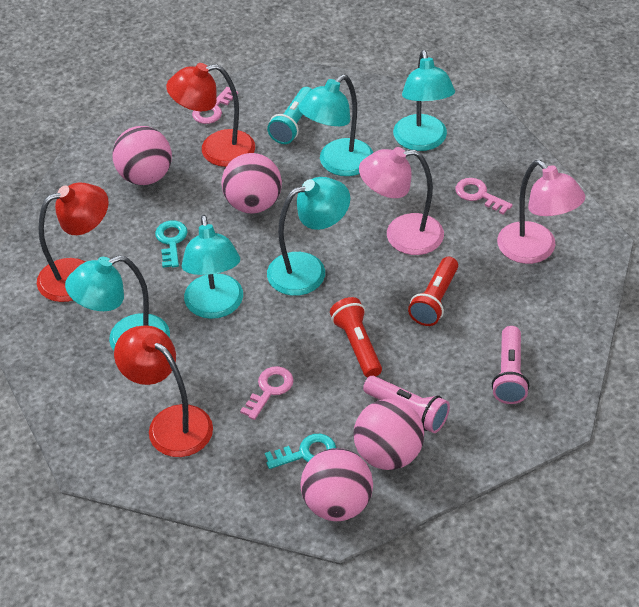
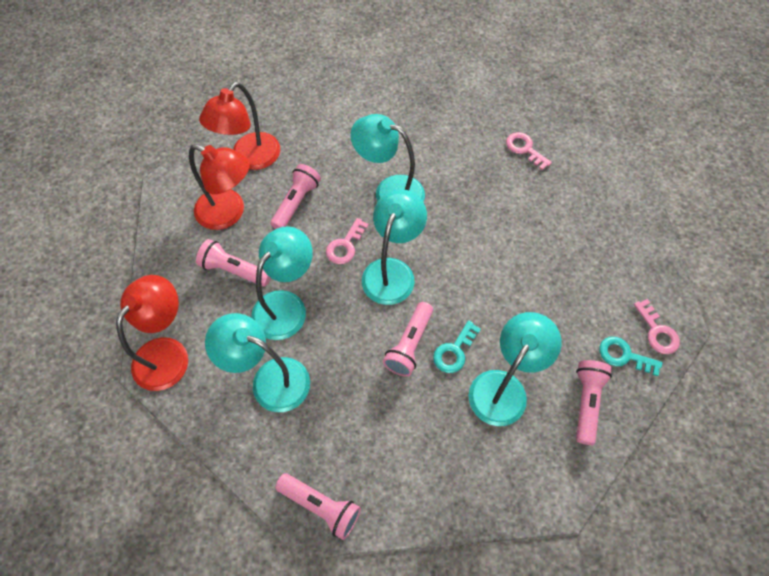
pink ball: [113,126,172,185] [222,153,282,213] [300,448,373,521] [354,399,424,470] = 4 -> none = 0
pink flashlight: [363,376,450,433] [492,326,529,404] = 2 -> [196,239,271,287] [270,164,321,229] [275,473,361,540] [383,302,433,376] [576,360,612,445] = 5
pink lamp: [359,147,444,255] [497,160,585,264] = 2 -> none = 0
red flashlight: [330,297,382,378] [408,257,458,326] = 2 -> none = 0
turquoise flashlight: [267,87,312,144] = 1 -> none = 0

